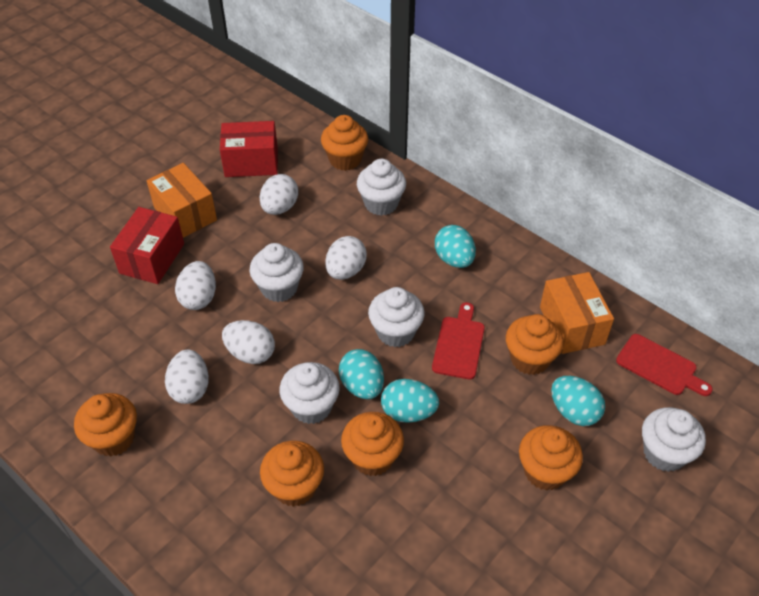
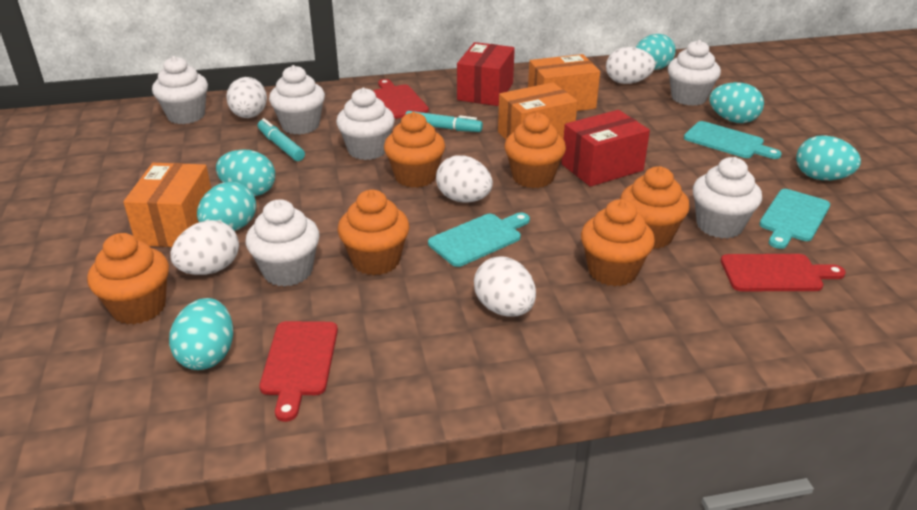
orange box: [146,163,217,238] [540,272,614,354] = 2 -> [123,163,211,247] [498,82,578,139] [528,54,600,111] = 3
red cutting board: [432,302,485,380] [616,334,713,396] = 2 -> [259,321,338,422] [373,79,429,119] [721,254,846,291] = 3
turquoise cutting board: none = 0 -> [428,213,530,267] [684,121,782,159] [759,189,830,249] = 3
turquoise egg: [339,349,384,399] [381,379,439,423] [435,225,476,268] [551,376,605,426] = 4 -> [169,298,233,370] [197,181,256,231] [216,149,275,196] [635,34,676,70] [709,82,764,123] [796,135,861,180] = 6
turquoise marker: none = 0 -> [258,118,305,161] [405,111,483,132] = 2
white cupcake: [250,243,304,302] [279,362,340,424] [357,159,406,216] [368,287,425,347] [642,407,706,472] = 5 -> [152,56,208,124] [246,199,320,287] [269,65,325,135] [336,87,395,160] [668,40,721,106] [693,157,762,239] = 6

